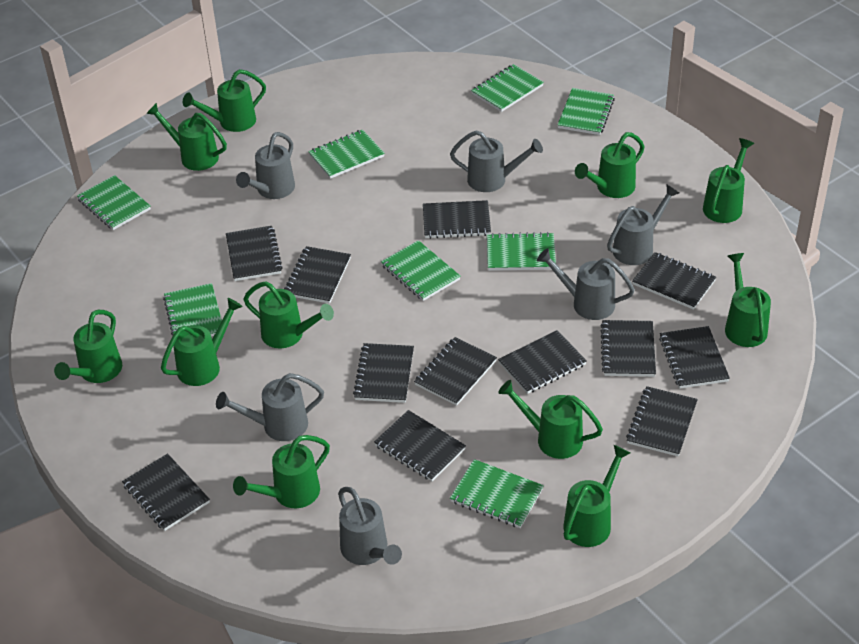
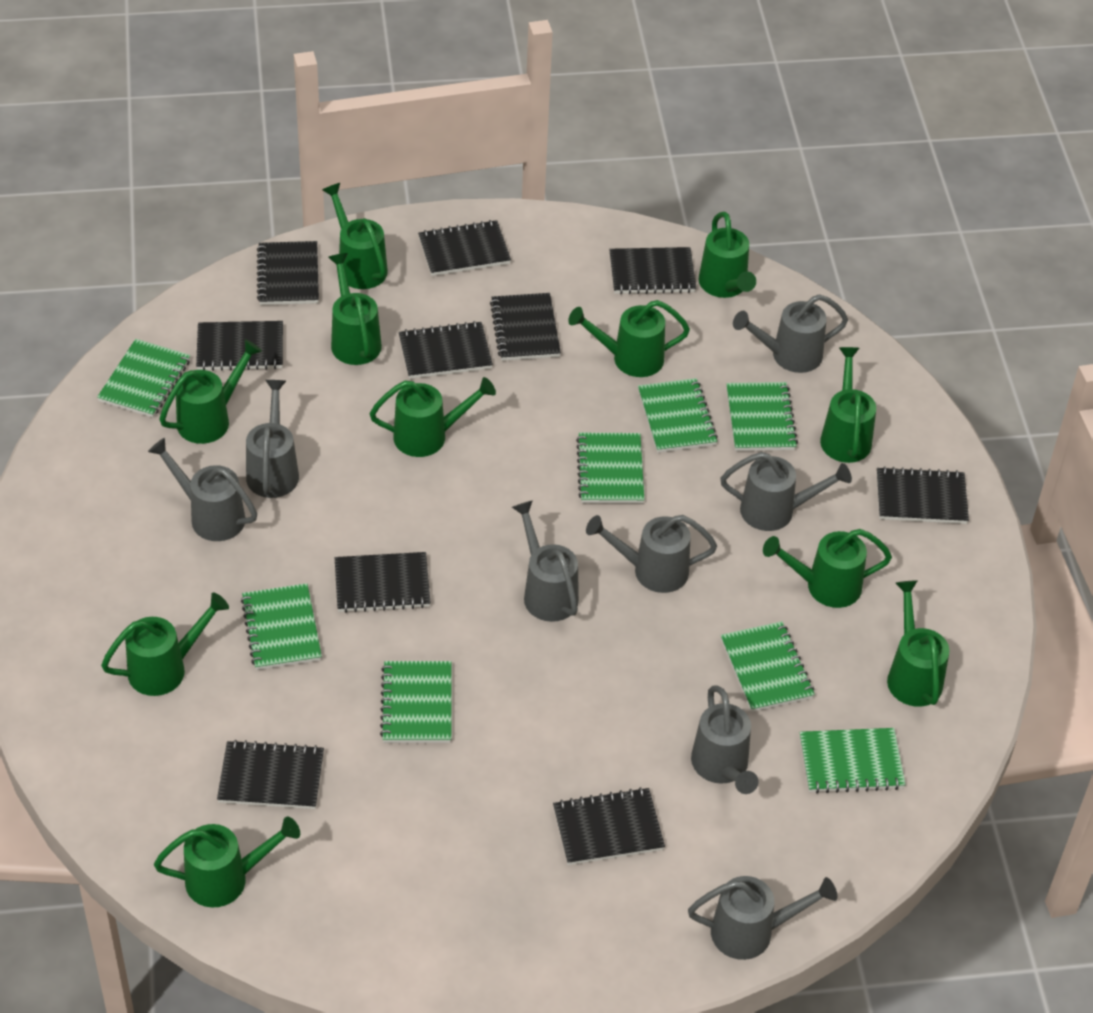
black notebook: [122,453,210,531] [226,226,283,281] [284,246,351,304] [353,343,414,403] [374,410,466,481] [414,337,497,406] [423,200,491,239] [498,330,587,394] [600,320,656,377] [626,386,698,457] [632,252,716,310] [659,326,730,389] = 12 -> [196,321,283,371] [217,740,324,809] [257,241,319,305] [335,552,431,613] [399,321,493,379] [418,220,511,276] [490,293,561,361] [553,787,665,865] [609,247,696,294] [877,466,969,524] = 10
grey watering can: [216,373,324,441] [236,132,295,199] [338,487,402,565] [450,130,543,192] [537,248,635,320] [607,185,679,265] = 6 -> [148,438,257,541] [246,380,299,498] [512,500,579,622] [586,515,717,593] [688,876,837,960] [691,686,758,794] [720,452,852,531] [733,294,848,373] = 8

